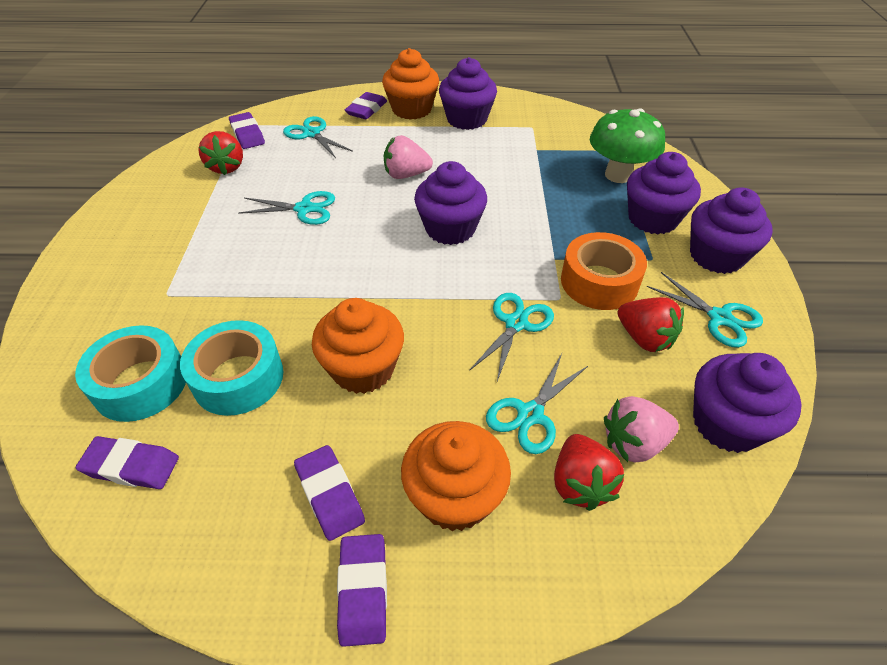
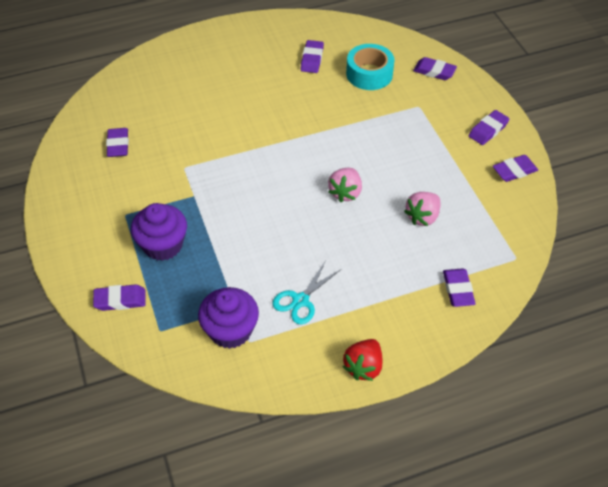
green mushroom: [590,108,665,183] = 1 -> none = 0
orange cupcake: [312,298,404,394] [382,48,439,120] [401,421,511,531] = 3 -> none = 0
orange tape: [561,232,647,310] = 1 -> none = 0
purple cupcake: [414,161,487,245] [439,57,497,130] [627,152,701,234] [690,187,772,274] [693,353,802,453] = 5 -> [131,203,187,261] [198,287,259,349] = 2
purple eraser: [76,436,179,489] [229,112,265,149] [294,445,365,541] [337,534,387,647] [345,92,387,119] = 5 -> [93,284,146,311] [106,128,129,157] [301,40,324,73] [413,57,457,80] [443,269,476,307] [469,110,510,145] [493,155,538,182] = 7
red strawberry: [198,131,243,175] [554,434,625,511] [618,297,684,352] = 3 -> [343,339,382,381] = 1
turquoise scissors: [238,191,335,225] [283,116,353,158] [470,293,554,381] [486,354,589,454] [647,272,763,348] = 5 -> [273,262,340,325] = 1
turquoise tape: [75,325,186,422] [180,320,283,416] = 2 -> [346,44,394,90] = 1

